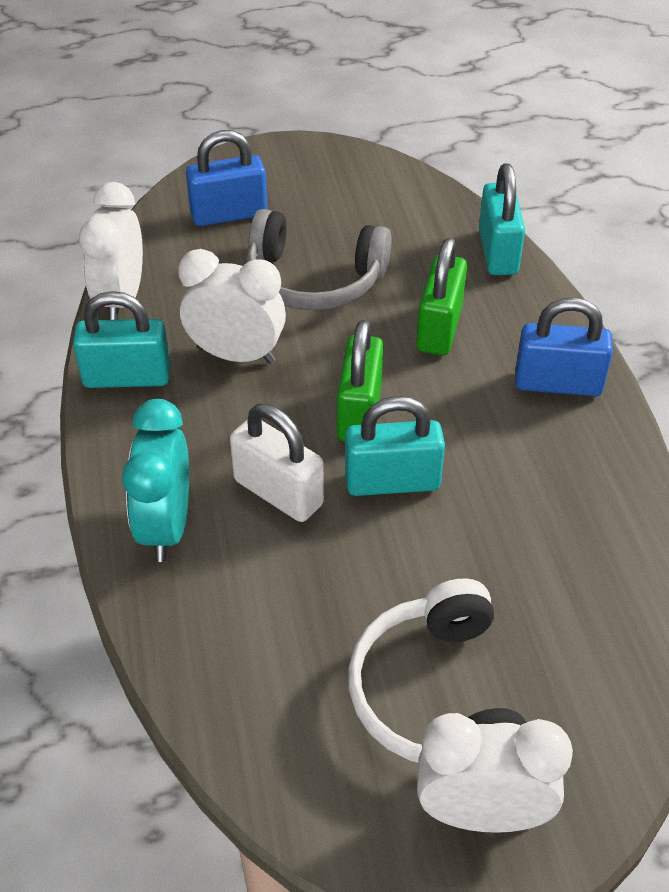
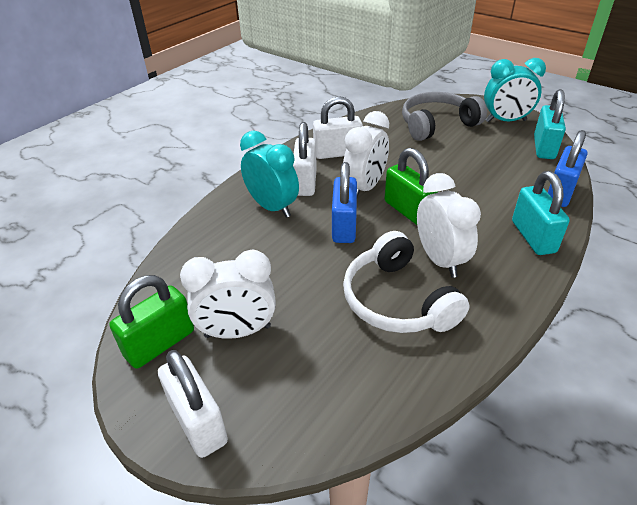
turquoise clock: [122,399,189,562] = 1 -> [240,130,299,218] [484,58,546,122] = 2
turquoise padlock: [73,291,170,388] [345,396,445,496] [479,164,525,275] = 3 -> [512,171,570,255] [534,89,566,159] = 2
white padlock: [230,404,324,522] = 1 -> [158,350,228,458] [293,122,317,196] [313,96,363,159] = 3

